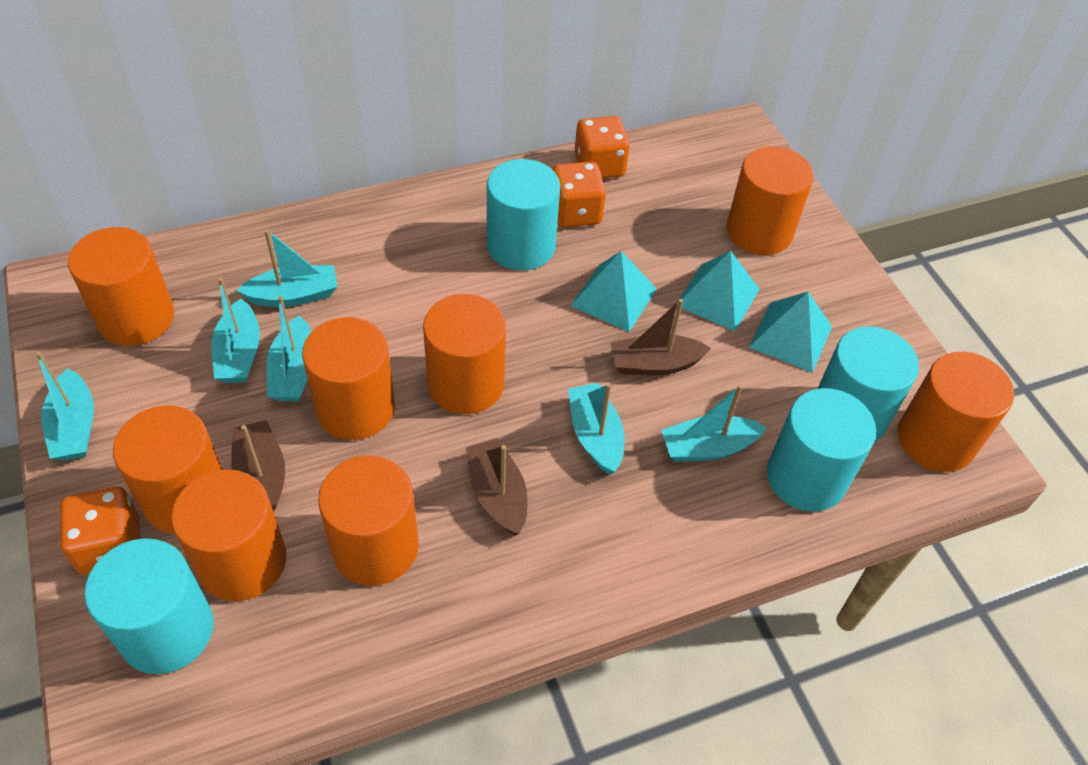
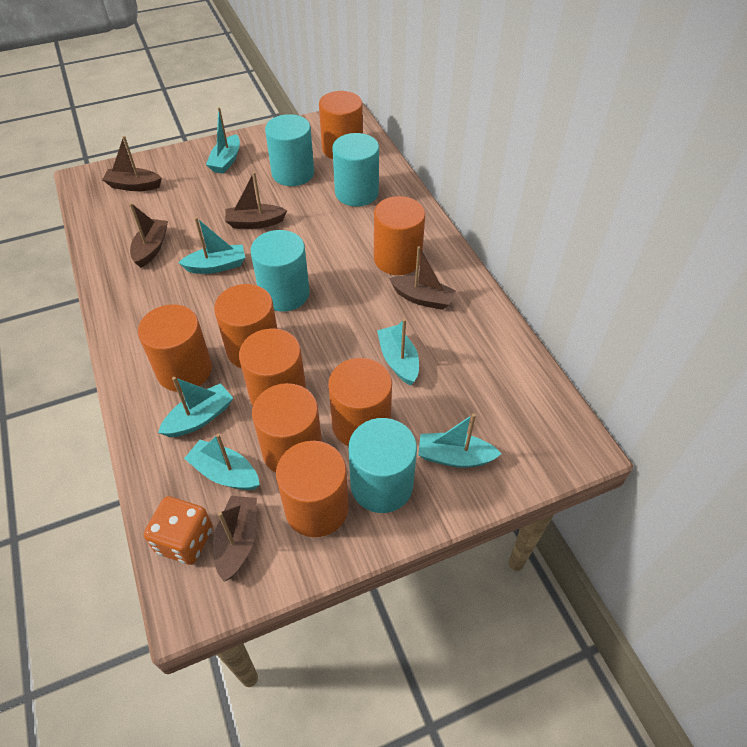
brown boat: [231,420,285,512] [466,438,528,536] [610,299,711,376] = 3 -> [102,136,162,191] [129,203,168,268] [213,496,257,582] [225,172,287,229] [389,246,456,310] = 5
orange dice: [59,487,140,574] [552,162,606,227] [574,116,630,179] = 3 -> [144,496,213,565] = 1
turquoise pyramid: [571,251,657,332] [677,251,760,331] [749,292,832,373] = 3 -> none = 0

